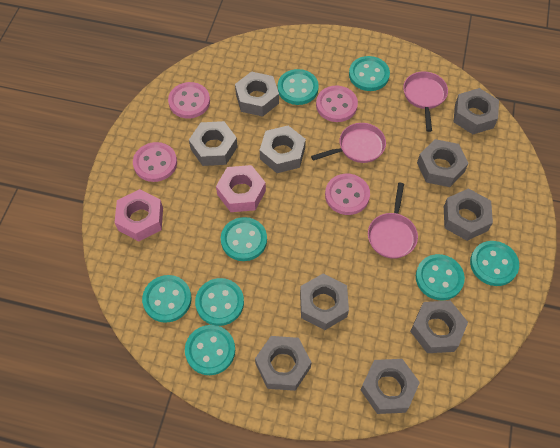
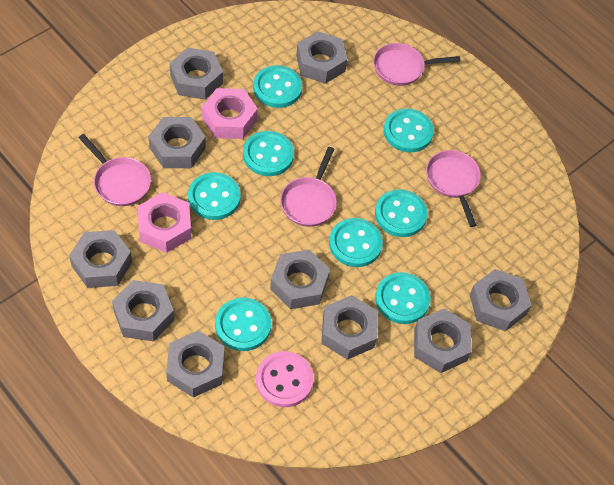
pink button: [133,142,177,182] [168,82,210,119] [316,86,358,122] [325,174,370,215] = 4 -> [256,351,314,407] = 1
pink pan: [311,123,386,163] [368,183,418,259] [403,72,448,132] = 3 -> [79,134,151,206] [280,147,337,227] [373,43,461,86] [426,150,481,227] = 4

